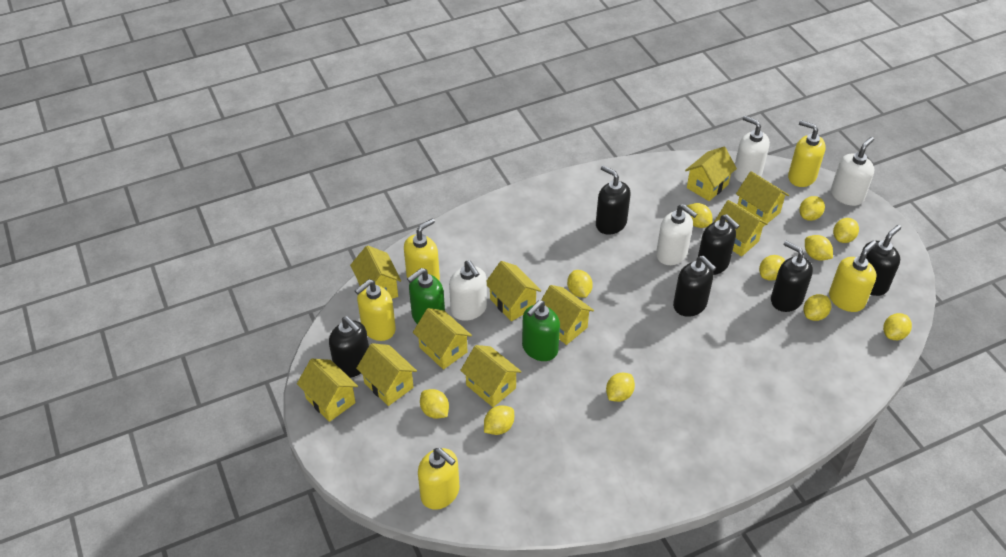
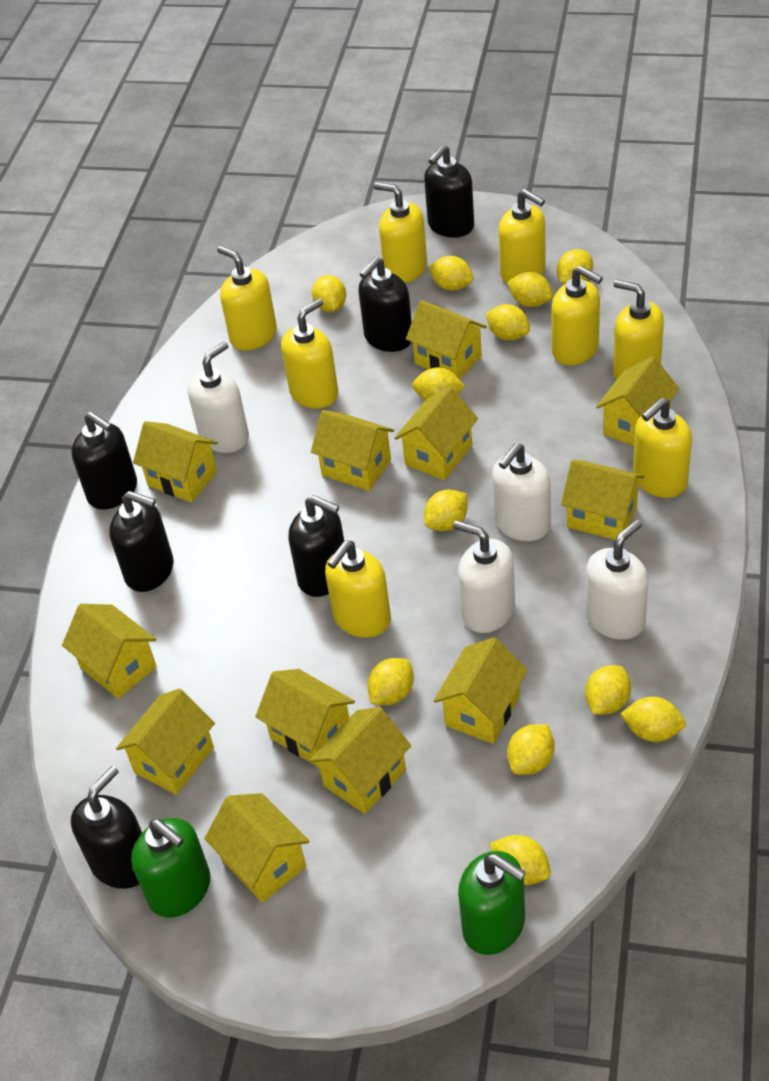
yellow house: [297,359,358,422] [350,246,401,299] [356,343,417,406] [413,308,472,370] [460,345,521,407] [487,261,541,321] [541,285,594,345] [685,147,737,201] [714,200,768,257] [736,171,789,227] = 10 -> [62,604,157,699] [116,689,215,795] [133,421,217,503] [204,793,310,903] [255,669,355,767] [309,707,411,814] [311,410,394,491] [394,387,478,480] [406,300,487,379] [434,637,528,744] [561,460,644,540] [596,356,679,446] = 12
yellow lemon: [420,389,449,419] [484,405,514,435] [567,270,593,298] [606,373,635,402] [687,203,712,228] [759,255,785,281] [799,196,825,221] [804,294,831,321] [805,235,833,261] [833,218,859,243] [883,313,912,340] = 11 -> [312,275,346,312] [367,658,414,705] [412,367,465,400] [424,489,468,531] [429,256,474,291] [486,304,530,341] [490,835,551,885] [507,272,553,307] [507,724,555,775] [557,249,593,284] [585,665,631,715] [620,697,686,742] = 12
yellow soap dispenser: [355,279,396,341] [404,218,440,280] [418,448,459,510] [788,120,826,187] [829,240,877,312] = 5 -> [217,246,277,351] [281,298,338,409] [325,540,391,638] [374,182,427,283] [499,189,546,284] [551,266,603,365] [613,279,664,380] [633,397,692,498] = 8

